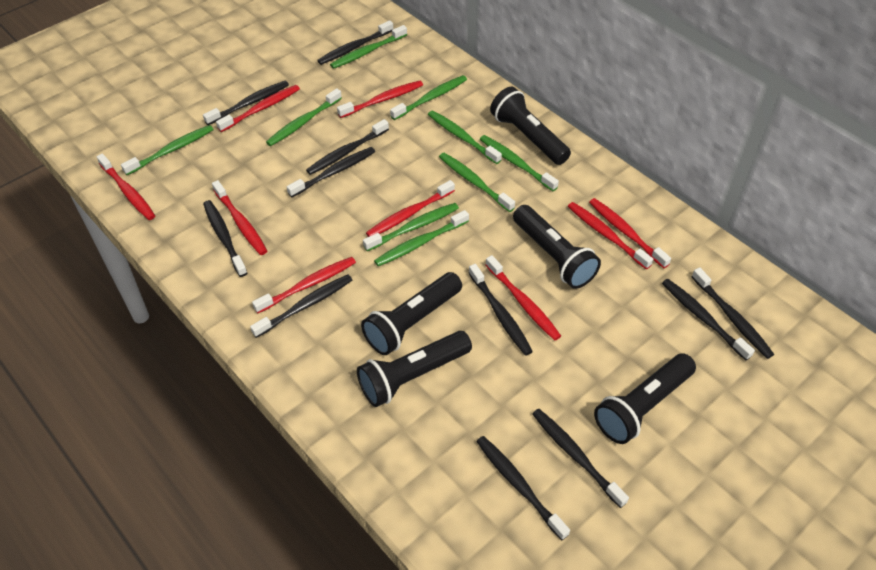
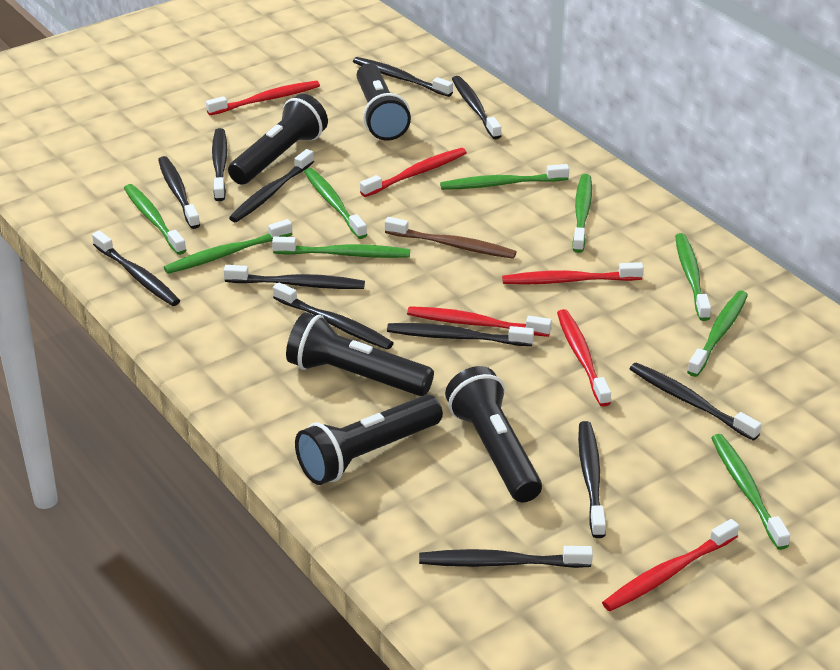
black toothbrush: [203,81,289,125] [203,200,247,277] [250,275,352,338] [287,147,375,197] [306,119,389,175] [317,20,393,65] [469,264,533,356] [476,436,570,540] [532,409,629,508] [662,279,755,360] [692,267,774,359] = 11 -> [92,231,180,306] [158,156,200,229] [212,128,227,201] [224,265,365,289] [229,149,314,222] [273,283,394,350] [353,57,453,97] [387,323,534,346] [419,546,593,568] [452,76,501,139] [578,421,606,538] [630,363,762,441] = 12
brown toothbrush: none = 0 -> [385,217,517,259] = 1
red toothbrush: [97,154,155,220] [212,180,267,255] [216,85,300,132] [252,257,356,313] [337,81,423,118] [366,180,455,237] [486,255,561,341] [568,202,653,269] [589,198,671,268] = 9 -> [206,81,320,115] [360,148,467,197] [407,306,552,337] [502,262,644,285] [557,309,611,407] [602,519,739,611] = 6

